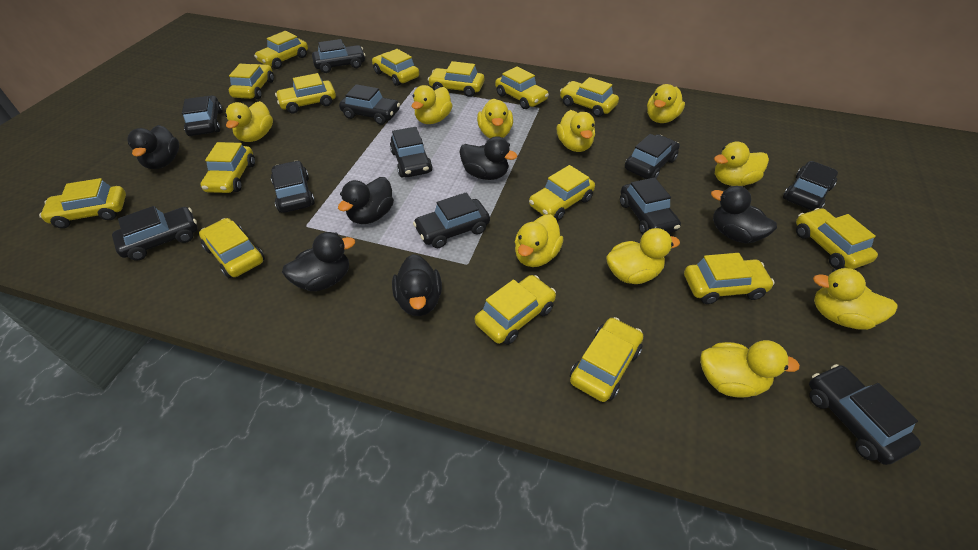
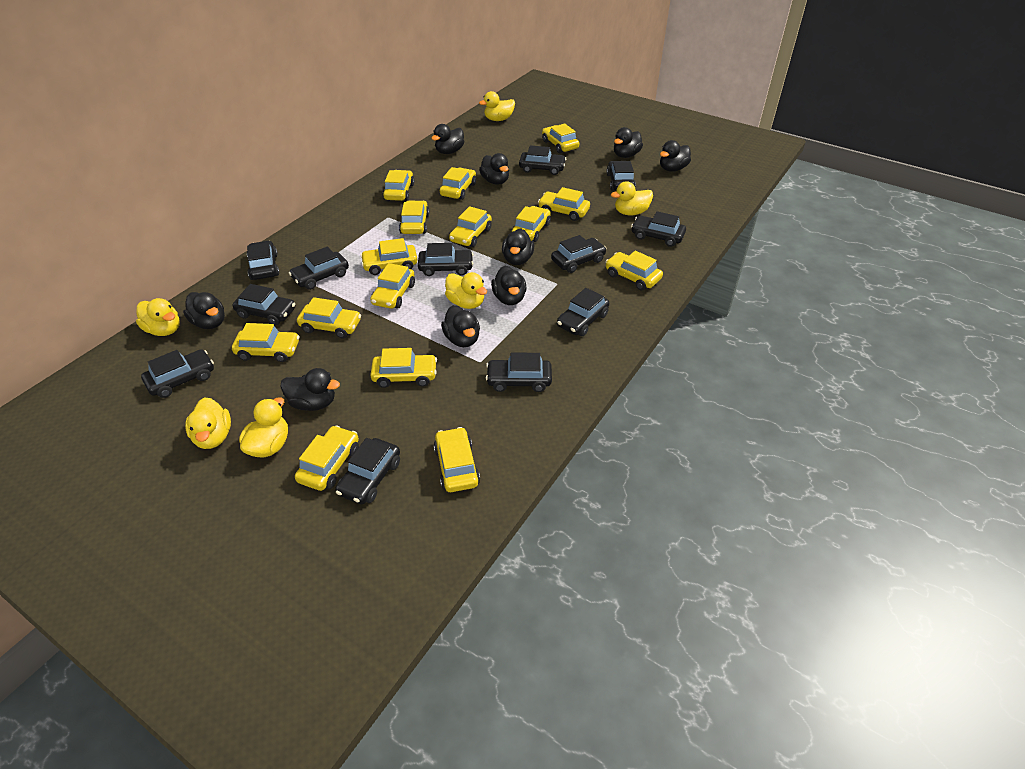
black car: [112,206,197,261] [182,95,223,136] [271,161,315,213] [312,39,365,73] [339,84,400,125] [390,127,433,178] [413,192,490,248] [620,177,681,235] [625,134,680,179] [783,161,838,211] [809,364,921,465] = 11 -> [141,349,214,398] [233,284,295,325] [247,241,279,280] [289,246,349,290] [335,438,400,504] [418,243,473,276] [486,353,552,392] [519,145,566,175] [551,235,607,273] [557,288,609,336] [606,161,636,191] [631,211,686,247] = 12
black duck: [128,125,179,169] [282,232,355,291] [338,177,394,224] [392,254,442,316] [459,136,517,180] [711,186,777,244] = 6 -> [183,292,225,329] [281,368,340,411] [431,124,464,154] [441,305,480,347] [479,153,509,185] [491,266,527,305] [502,228,534,265] [614,127,643,158] [660,140,691,172] = 9
yellow duck: [225,101,273,142] [412,85,453,124] [477,99,513,138] [515,214,564,267] [557,110,595,152] [606,228,680,284] [647,84,685,123] [700,340,800,397] [714,141,769,186] [813,268,898,330] = 10 -> [136,298,180,336] [185,397,231,449] [239,397,288,457] [445,272,487,309] [479,91,515,121] [611,181,653,216] = 6

